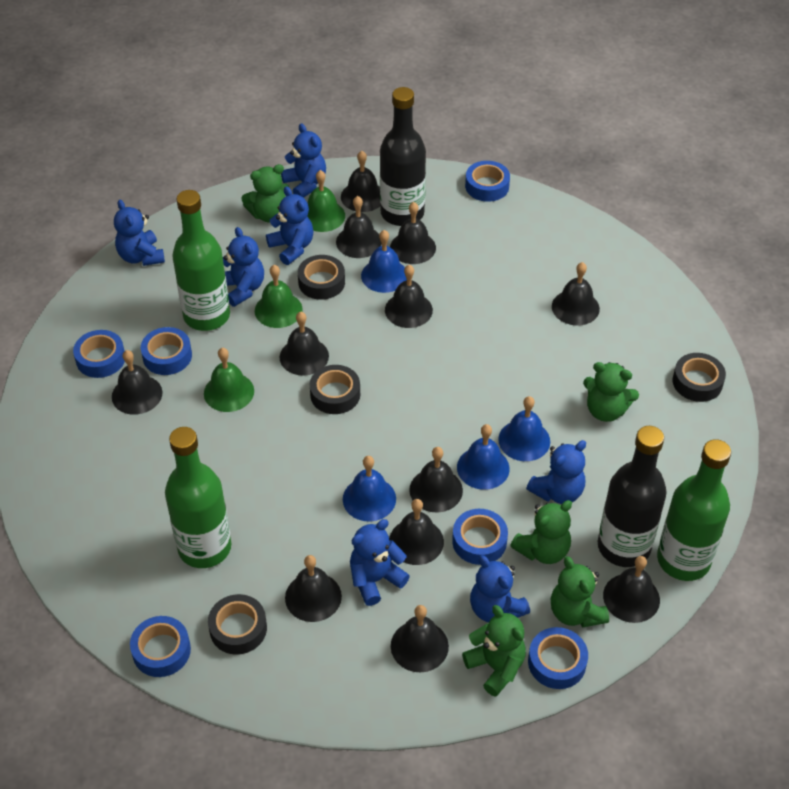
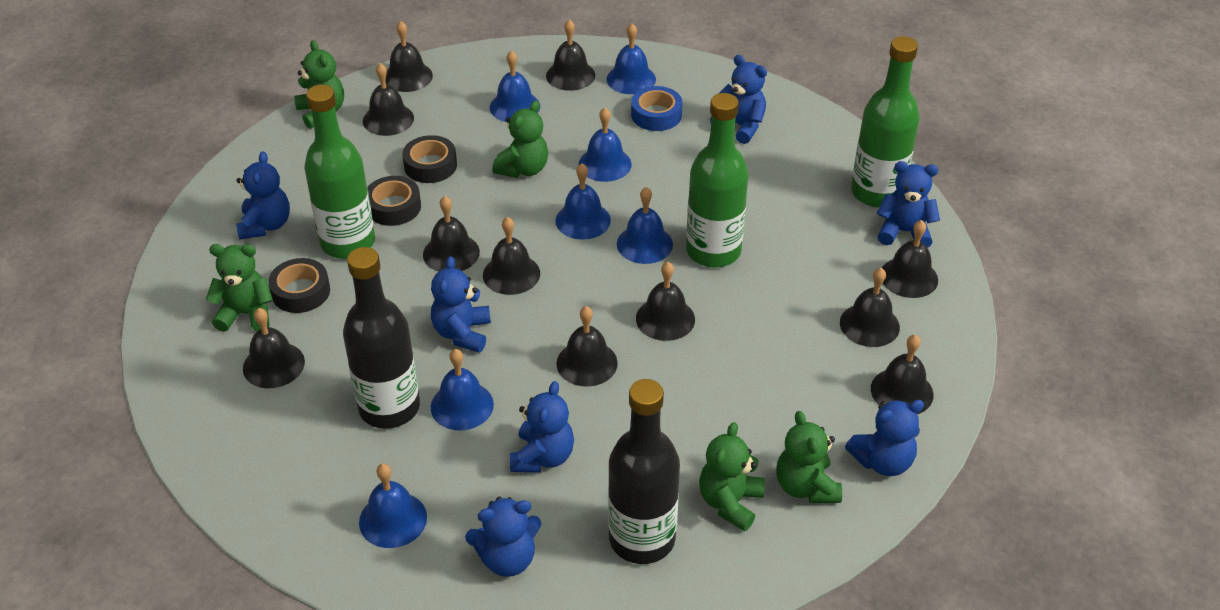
black bell: [112,350,162,415] [280,312,329,376] [285,555,342,622] [336,196,381,258] [341,151,380,212] [385,265,433,328] [389,499,444,565] [390,202,436,264] [391,605,449,672] [409,447,463,512] [552,262,600,325] [603,556,660,623] = 12 -> [243,308,305,388] [363,63,414,136] [386,21,433,92] [423,196,480,272] [483,217,540,295] [546,20,595,91] [556,306,618,387] [636,262,695,341] [840,268,900,347] [871,335,934,414] [882,220,938,298] = 11
black tape: [208,594,267,655] [298,255,345,300] [310,365,360,414] [673,353,726,402] = 4 -> [268,258,330,313] [367,176,421,226] [402,135,457,183] = 3
blue bell: [343,456,396,522] [361,230,407,293] [457,424,510,490] [498,396,550,461] = 4 -> [359,464,427,548] [431,349,494,430] [490,50,540,122] [555,163,611,240] [579,108,632,182] [607,23,656,94] [617,187,673,264] = 7
blue tape: [73,330,125,378] [130,616,191,677] [141,327,192,375] [452,509,508,565] [465,161,510,202] [528,627,588,689] = 6 -> [631,86,682,131] = 1
green bell: [204,348,254,412] [255,265,303,328] [307,170,345,232] = 3 -> none = 0

